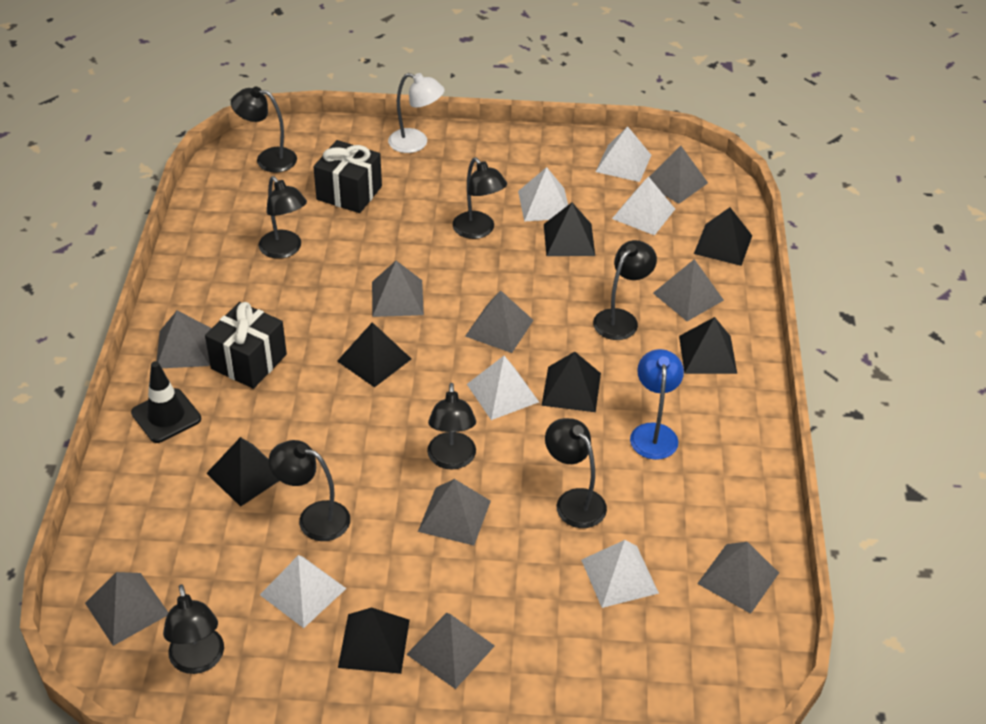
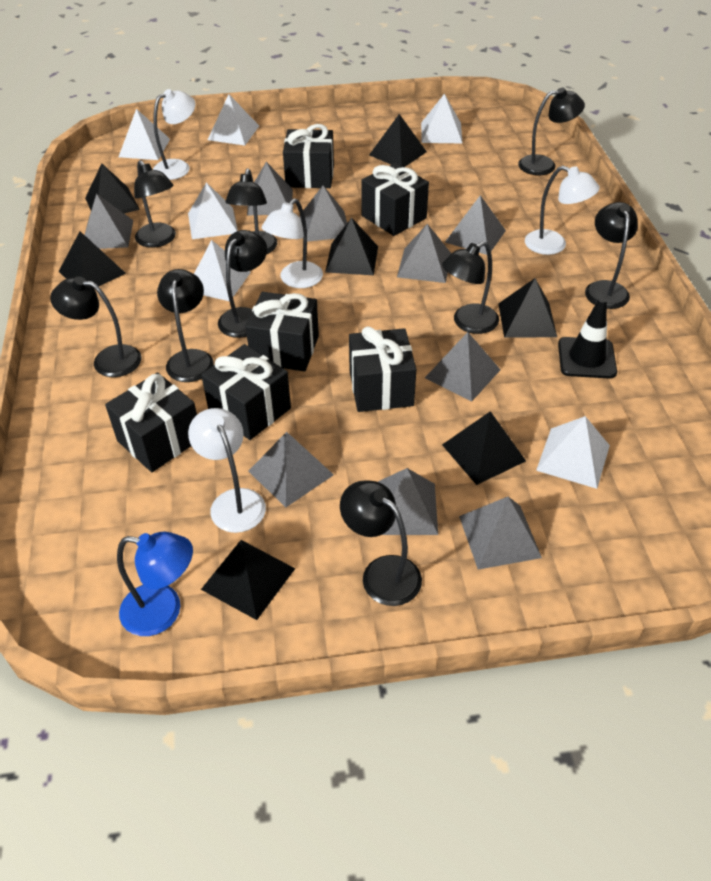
black gift: [205,302,287,389] [314,140,382,213] = 2 -> [105,372,197,472] [201,344,291,440] [246,292,319,372] [283,124,334,188] [349,326,416,412] [361,163,429,236] = 6
black lamp: [163,584,224,674] [231,87,297,173] [259,176,307,259] [269,440,350,541] [427,383,476,470] [453,157,507,239] [545,418,607,528] [593,240,657,340] = 8 -> [50,276,141,377] [134,160,176,248] [157,269,214,382] [218,230,267,338] [225,168,277,254] [340,480,422,606] [442,241,499,334] [518,88,585,175] [585,202,638,309] = 9
white lamp: [388,73,445,153] = 1 -> [153,89,196,180] [188,408,266,533] [262,198,323,288] [525,166,600,255] = 4

